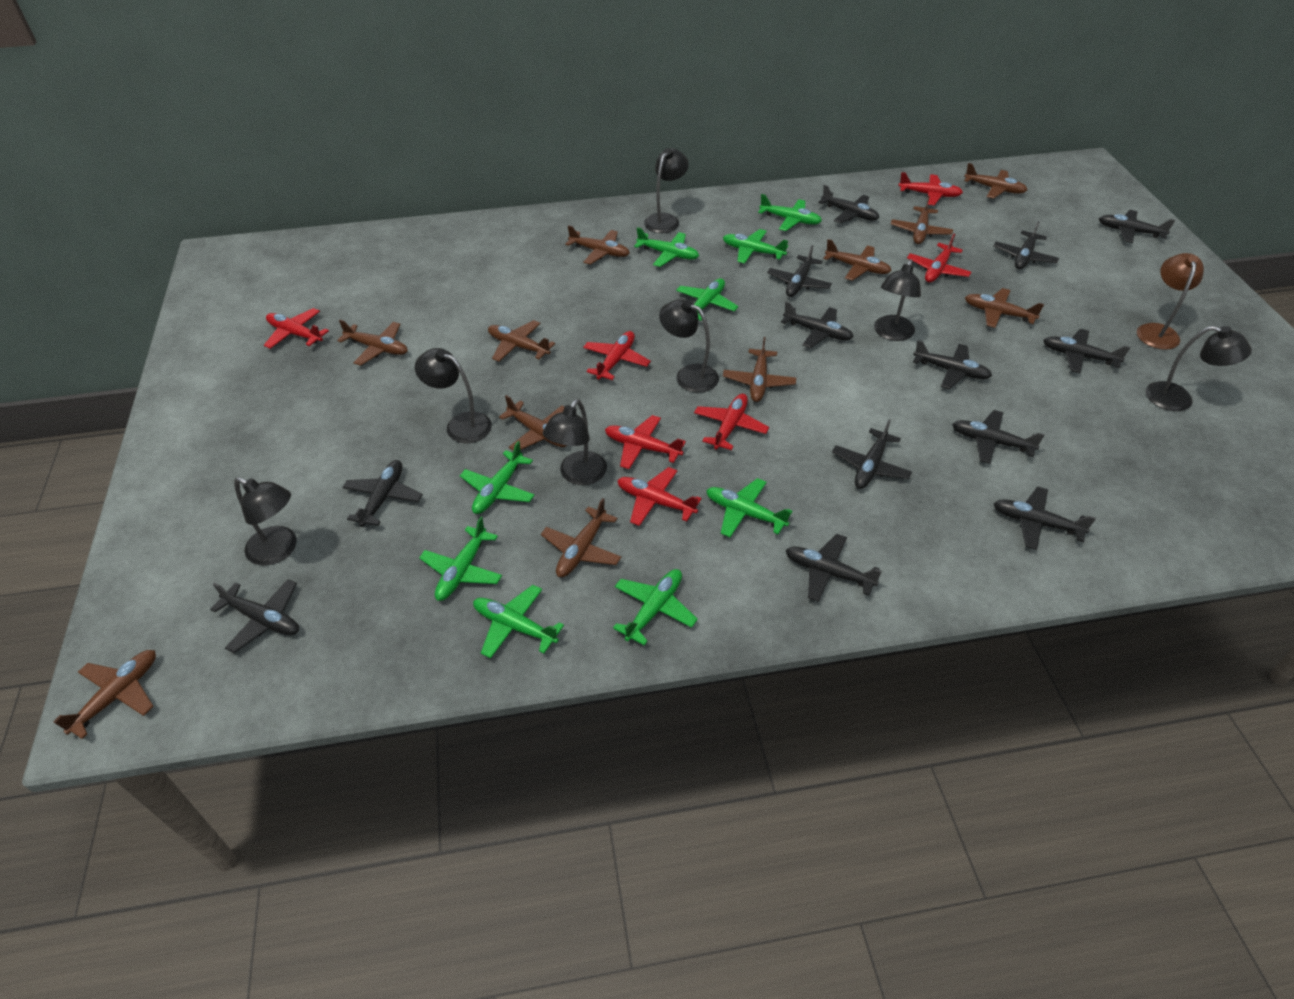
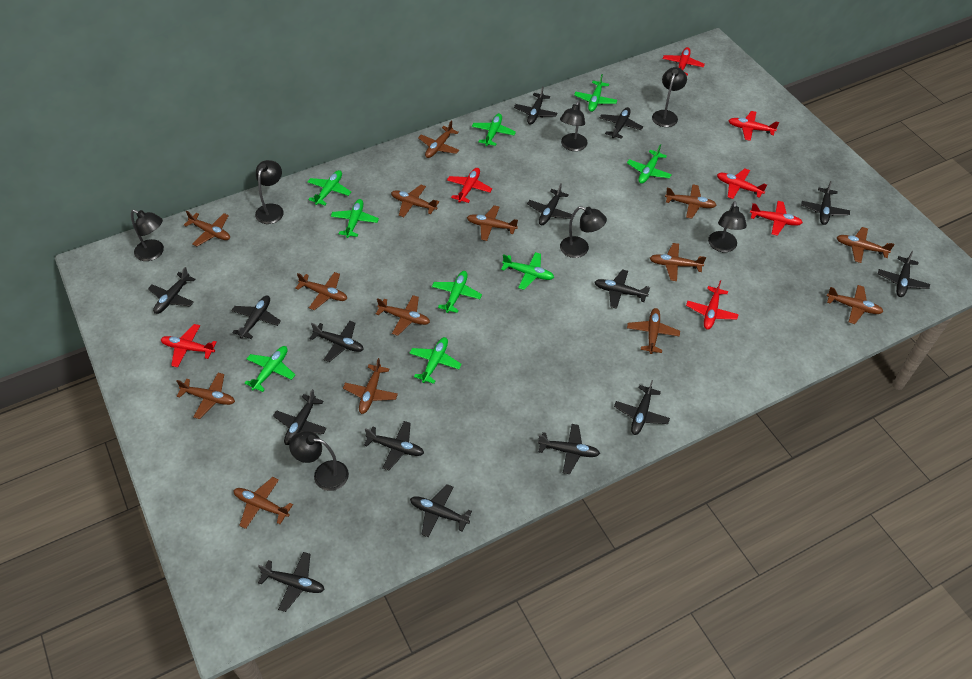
black plane: [210,579,299,653] [342,460,423,527] [767,245,832,297] [781,301,853,348] [786,534,882,602] [818,185,879,223] [832,419,912,489] [913,340,992,389] [952,410,1045,464] [993,221,1059,269] [993,486,1096,550] [1043,329,1130,373] [1099,210,1175,243] = 13 -> [148,267,195,314] [231,296,281,339] [258,552,325,612] [273,389,327,445] [309,321,364,362] [364,421,424,470] [410,484,472,538] [514,86,557,125] [527,183,572,225] [538,424,600,474] [594,269,650,309] [600,107,643,139] [614,380,670,435] [801,181,850,225] [878,251,930,297] = 15
brown lamp: [1137,253,1204,350] = 1 -> none = 0
brown plane: [53,650,156,739] [337,320,408,366] [488,320,555,362] [499,395,567,451] [541,498,621,577] [565,225,630,265] [723,337,796,402] [823,239,892,281] [891,196,953,244] [964,163,1027,199] [965,288,1044,328] = 11 -> [176,373,235,419] [184,211,230,246] [234,477,293,529] [295,272,347,310] [343,358,398,414] [376,295,430,336] [391,185,439,217] [418,120,459,158] [467,205,518,241] [627,308,680,354] [650,243,706,281] [665,184,717,219] [827,285,883,324] [836,227,895,263] = 14

